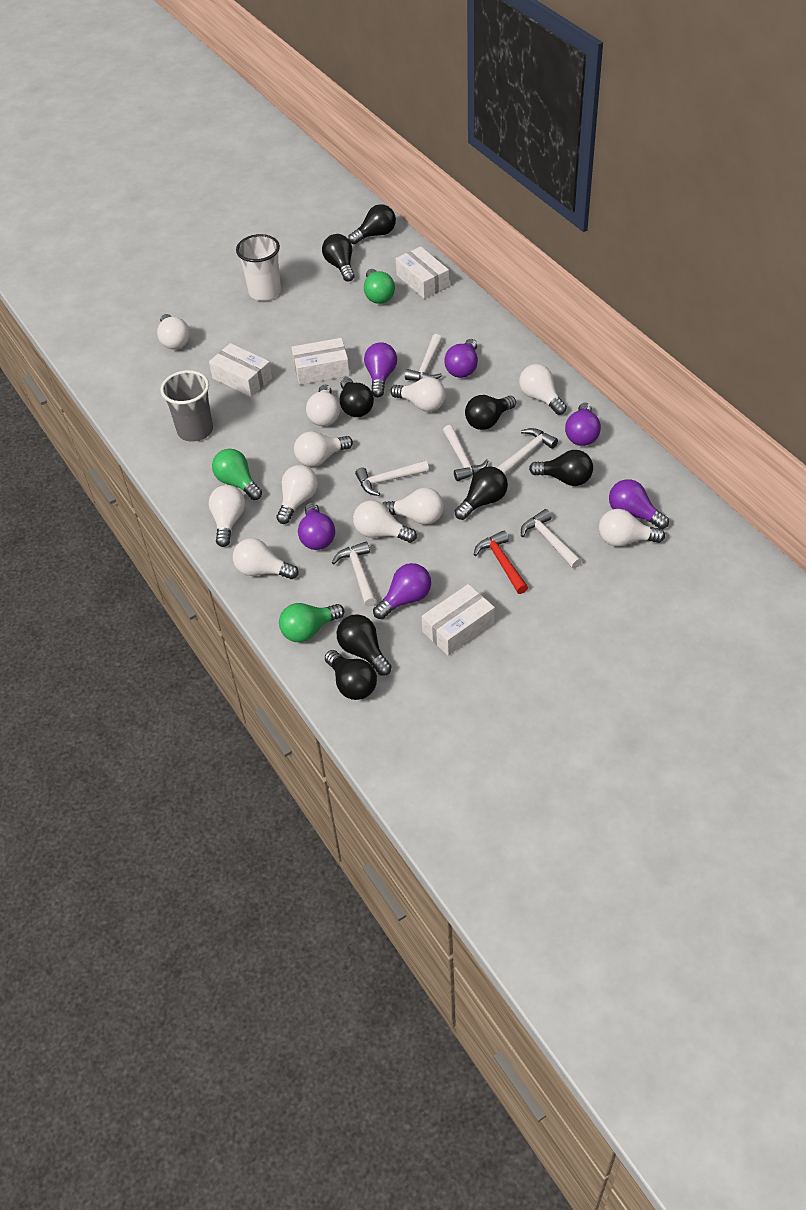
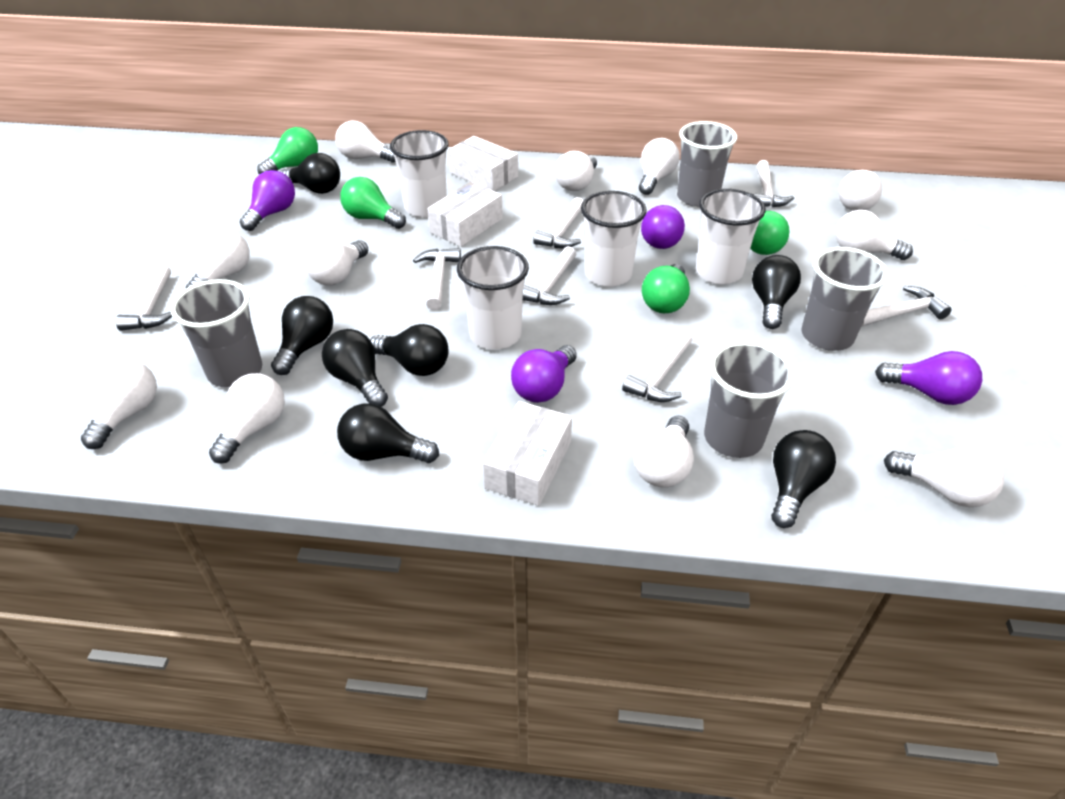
black light bulb: [322,234,355,282] [325,650,377,700] [337,614,392,676] [340,378,374,417] [348,204,396,244] [455,466,508,520] [465,395,516,430] [529,450,593,486] = 8 -> [271,296,333,375] [280,153,340,194] [322,329,388,407] [337,403,439,463] [370,324,449,376] [752,255,801,329] [771,430,836,528] = 7
green light bulb: [212,449,262,500] [279,603,344,642] [364,269,395,304] = 3 -> [257,127,318,174] [340,177,406,229] [642,264,690,314] [750,211,790,255] = 4
grey cup: [160,370,213,442] = 1 -> [171,279,262,388] [677,121,737,207] [704,341,795,458] [802,247,889,351] = 4
purple light bulb: [298,502,335,550] [364,342,397,397] [373,563,431,619] [444,339,478,378] [565,403,601,446] [609,479,669,529] = 6 -> [240,170,295,231] [511,345,577,403] [641,205,685,249] [875,351,982,405] = 4
red hammer: [473,531,528,594] = 1 -> none = 0
white box: [209,343,272,397] [291,338,350,385] [396,246,449,299] [422,584,495,656] = 4 -> [427,182,503,247] [448,136,518,191] [483,401,572,506] = 3
white cup: [236,234,281,301] = 1 -> [390,130,448,218] [457,246,529,350] [581,191,647,287] [696,189,765,284] = 4
white hammer: [332,542,377,606] [355,460,429,496] [405,334,442,381] [443,425,488,481] [497,428,558,476] [521,509,582,568] = 6 -> [116,264,172,331] [413,248,461,310] [523,246,576,305] [533,197,584,248] [622,331,692,402] [753,160,794,207] [861,286,952,327] = 7

